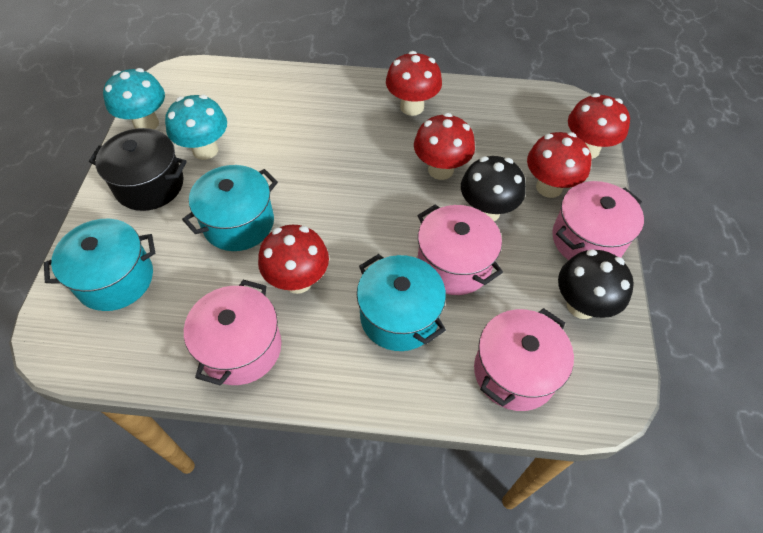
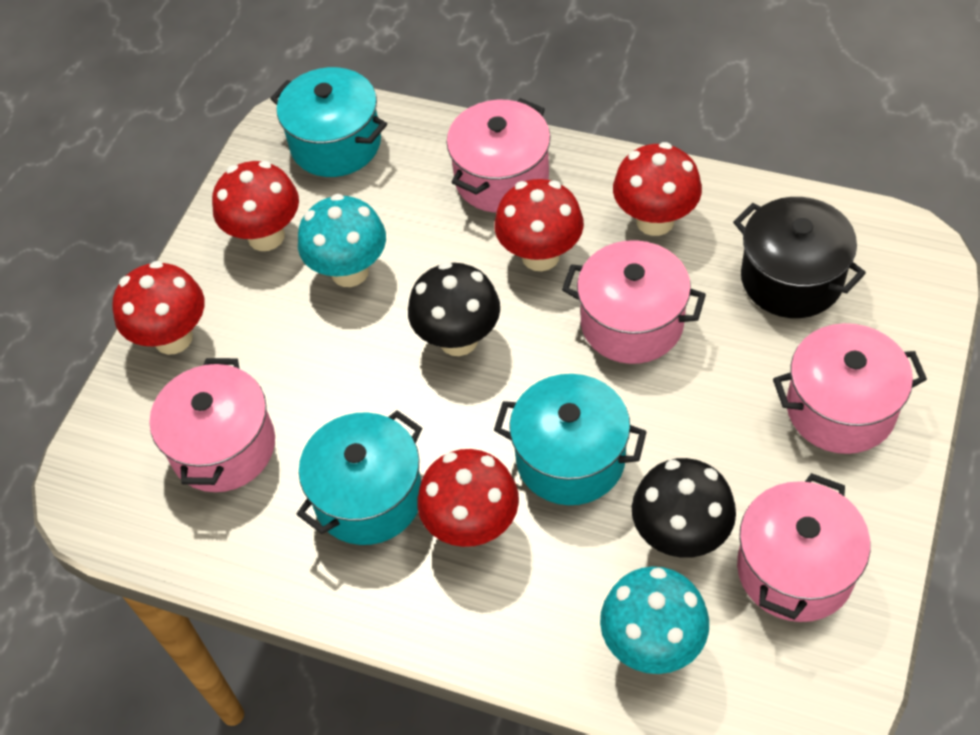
pink pot: [184,280,281,386] [417,204,503,295] [474,308,574,411] [552,181,644,260] = 4 -> [149,358,275,492] [447,98,551,213] [562,240,706,364] [737,473,870,622] [773,323,927,454] = 5

